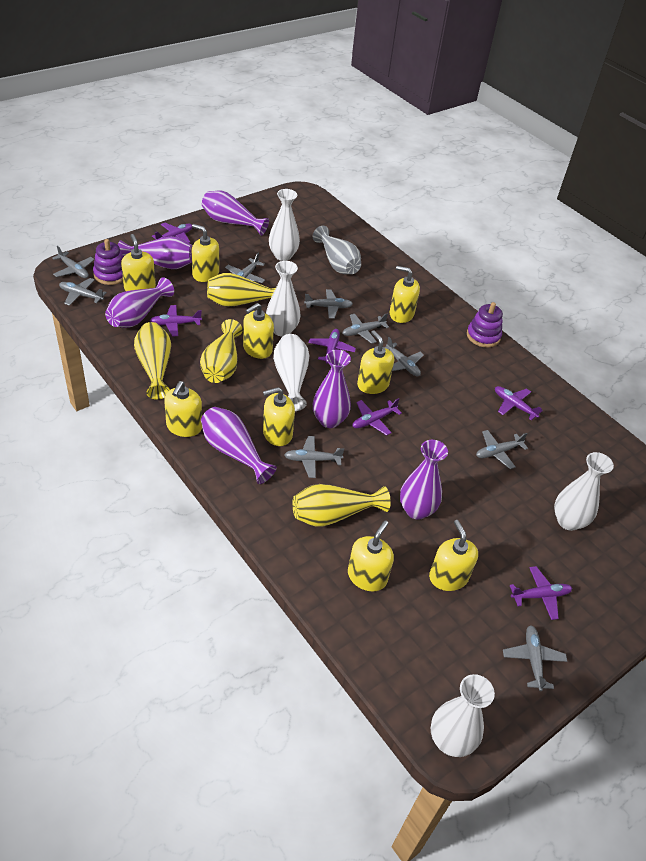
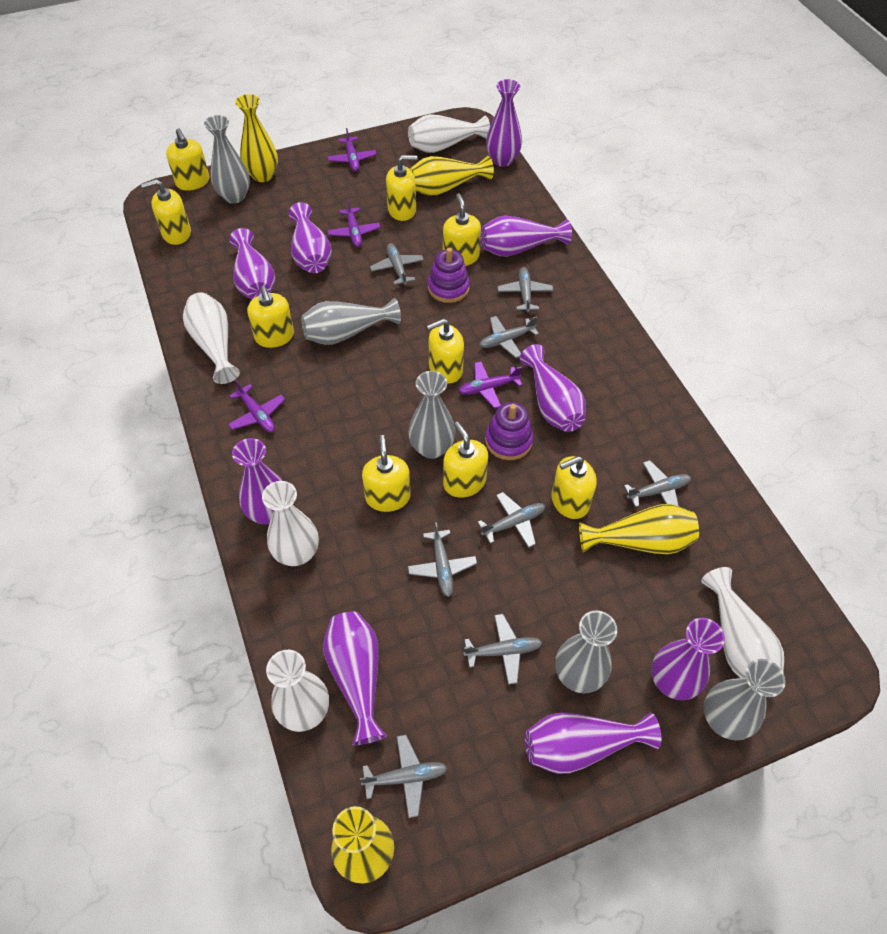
grey plane: [52,246,94,278] [59,278,107,306] [225,253,265,283] [284,436,344,478] [304,289,353,319] [342,313,389,344] [384,337,424,377] [476,430,528,469] [503,625,567,691] = 9 -> [360,735,448,818] [370,243,424,285] [408,522,477,597] [463,614,543,685] [478,492,545,548] [479,316,539,358] [498,267,553,313] [624,460,691,507] = 8
grey vase: [313,226,361,274] = 1 -> [204,115,250,204] [301,298,401,345] [408,371,456,459] [555,610,617,693] [704,659,786,741] = 5
purple plane: [150,305,202,336] [152,223,192,243] [309,329,356,364] [353,398,402,436] [495,386,543,420] [510,566,572,620] = 6 -> [228,380,285,432] [327,128,377,172] [327,199,380,247] [459,361,522,409] = 4
purple vase: [105,278,174,328] [118,236,192,269] [201,407,277,484] [202,191,269,236] [313,350,351,428] [400,440,448,520] = 6 -> [229,228,276,300] [232,438,283,525] [288,202,332,273] [323,612,387,745] [480,216,572,256] [486,79,522,167] [520,344,586,432] [525,712,661,774] [651,618,725,700] = 9

